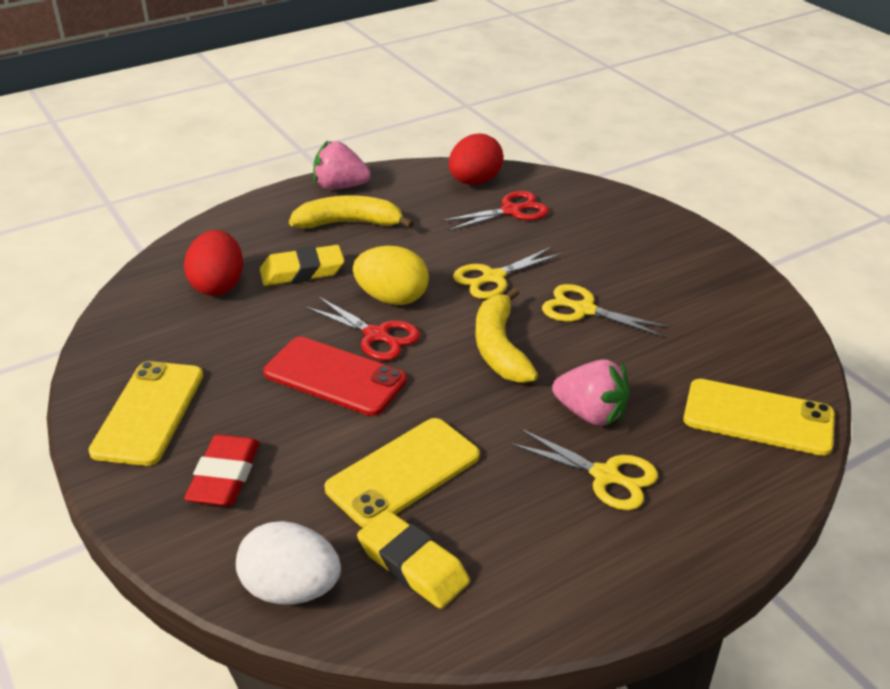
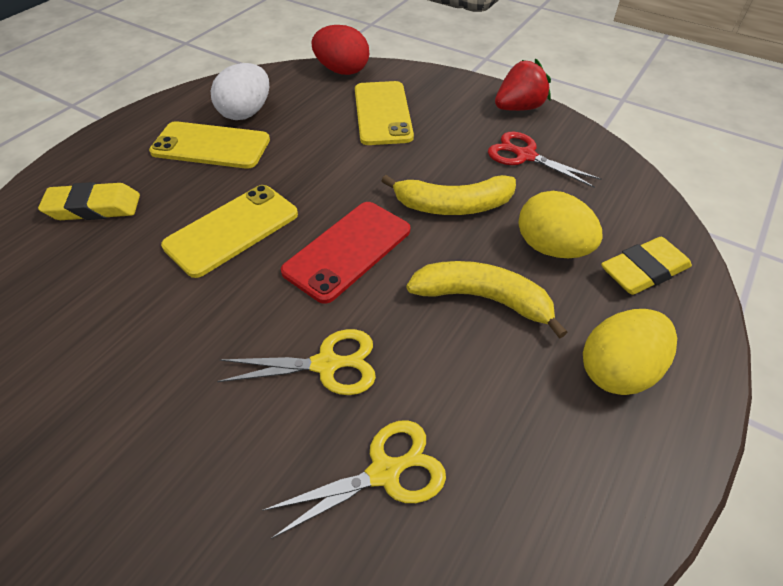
pink strawberry: [313,141,371,190] [552,359,629,426] = 2 -> none = 0
red egg: [184,230,243,296] [449,133,503,185] = 2 -> [311,25,369,75] = 1
red eraser: [184,434,260,506] = 1 -> none = 0
red scissors: [305,296,420,361] [441,191,549,231] = 2 -> [488,132,602,188] = 1
red strawberry: none = 0 -> [495,59,551,111] = 1
yellow egg: [353,246,429,305] = 1 -> [518,191,603,258] [583,309,677,395] = 2
yellow scissors: [453,246,563,299] [509,428,658,510] [542,284,669,337] = 3 -> [217,329,376,395] [262,420,446,539] = 2

